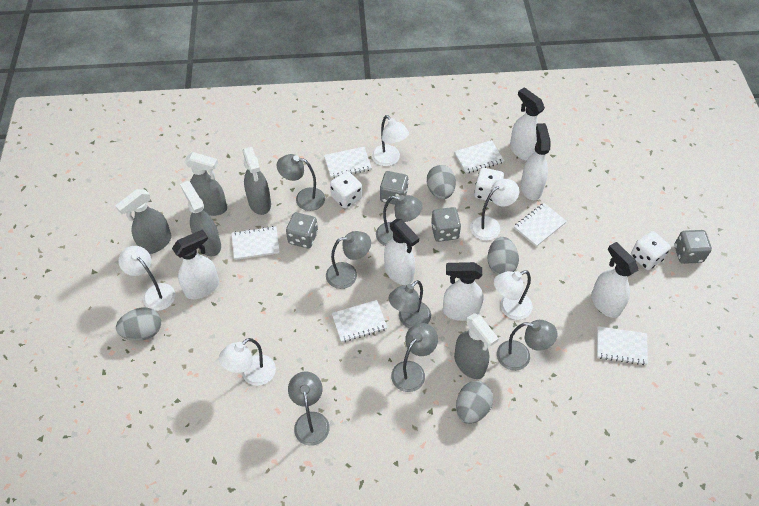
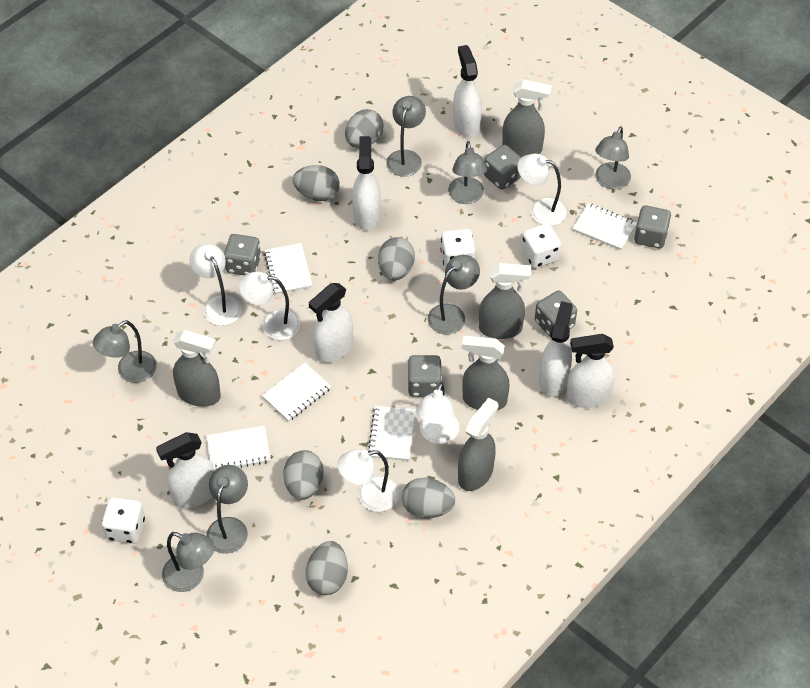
grey dice: [286,212,318,248] [380,171,409,205] [431,207,461,242] [674,230,712,264] = 4 -> [224,234,261,276] [408,355,442,397] [484,145,521,190] [535,291,577,337] [634,205,671,249] = 5
grey egg: [116,308,161,341] [427,165,456,199] [456,381,493,424] [488,237,519,275] = 4 -> [283,450,324,500] [293,165,340,201] [306,541,348,595] [345,109,384,148] [378,237,415,280] [402,478,455,518] = 6
white notebook: [232,226,280,260] [324,147,372,178] [332,300,388,342] [454,140,504,174] [514,203,567,247] [597,326,648,365] = 6 -> [206,426,271,470] [262,363,331,422] [264,243,312,294] [368,406,415,461] [573,203,637,250] = 5

